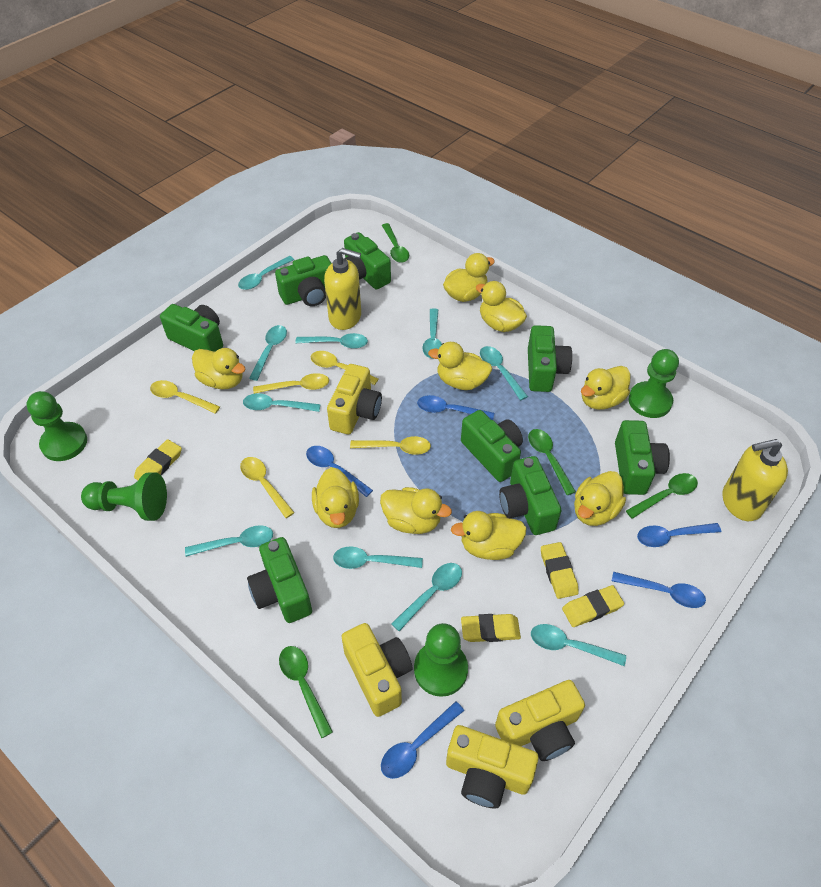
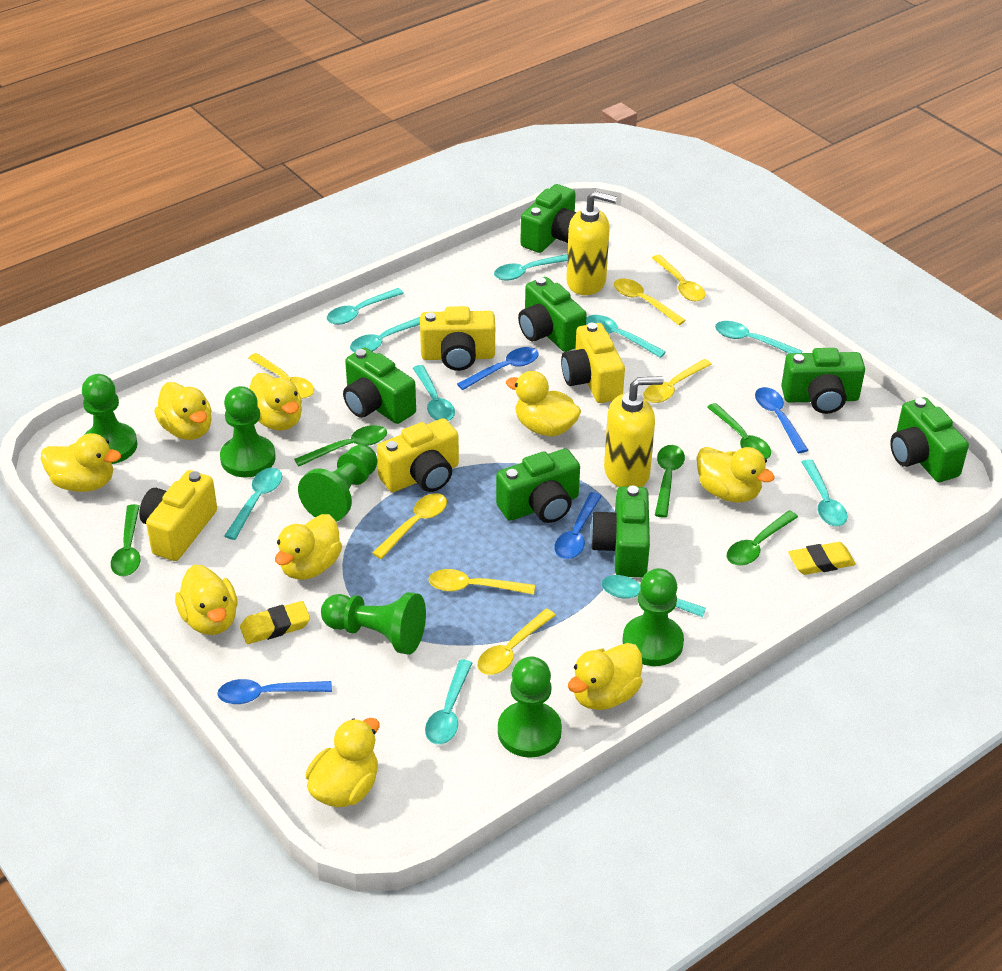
blue spoon: [306,446,373,497] [381,701,464,779] [417,395,494,420] [612,572,706,608] [637,523,721,547] = 5 -> [217,679,332,704] [457,347,539,390] [554,492,602,559] [755,387,808,453] = 4
green camera: [160,304,223,352] [247,537,312,623] [275,255,332,306] [344,232,391,290] [461,410,523,482] [499,456,562,535] [528,325,572,392] [615,420,670,495] = 8 -> [343,348,416,424] [496,449,580,523] [518,277,587,352] [520,184,577,253] [590,486,650,577] [781,348,865,414] [890,397,969,482] = 7
green pawn: [27,391,87,461] [81,472,167,521] [414,623,468,697] [629,349,679,418] = 4 -> [82,374,138,464] [220,386,276,477] [298,445,377,522] [321,592,426,655] [498,656,562,758] [622,568,684,666] = 6
green spoon: [279,646,333,738] [382,223,409,263] [528,429,576,495] [626,473,698,519] = 4 -> [111,504,140,576] [294,425,387,467] [655,445,685,518] [707,403,771,459] [727,510,798,566] = 5
yellow eraser: [134,439,182,480] [461,614,521,642] [541,542,579,599] [562,585,624,627] = 4 -> [240,601,310,644] [788,542,856,575] = 2
yellow spoon: [150,380,220,414] [240,457,295,518] [253,373,329,394] [311,351,378,385] [350,436,431,455] = 5 -> [248,353,314,398] [372,493,447,559] [429,569,535,595] [477,609,556,675] [614,278,686,325] [643,359,712,403] [652,255,705,302] = 7

